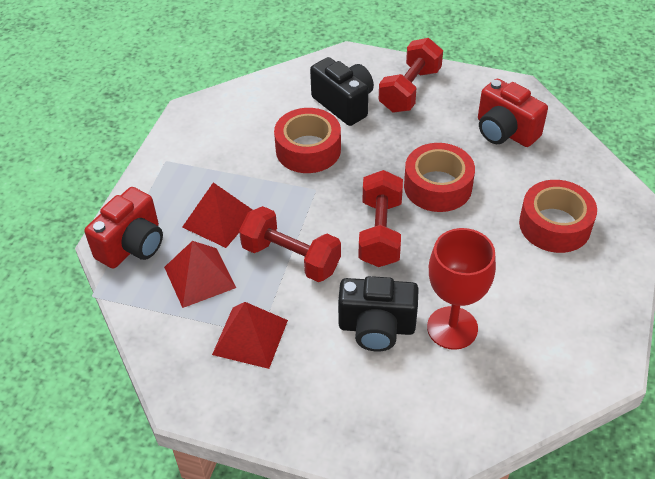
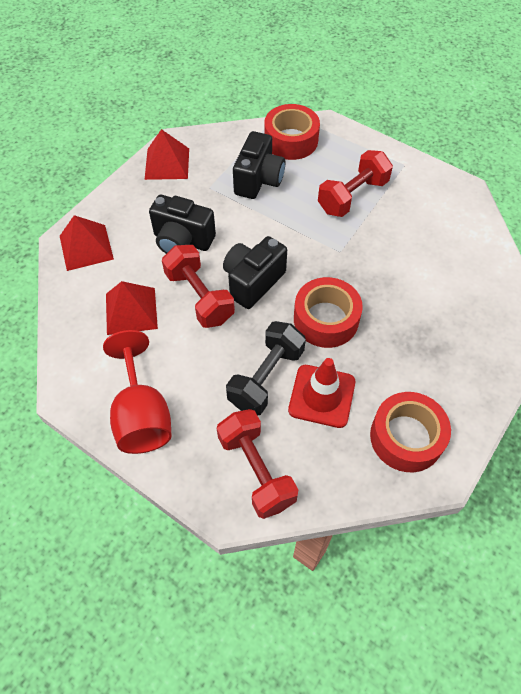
black camera: [310,57,374,126] [338,276,419,352] = 2 -> [149,195,216,254] [223,236,287,309] [233,131,285,199] = 3
black dumbbell: none = 0 -> [226,321,306,416] = 1
red camera: [84,187,163,269] [478,79,548,147] = 2 -> none = 0
red traffic cone: none = 0 -> [288,358,355,428] = 1

